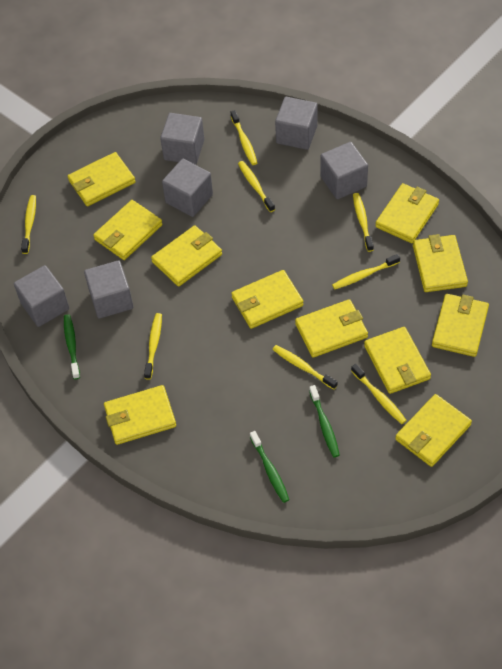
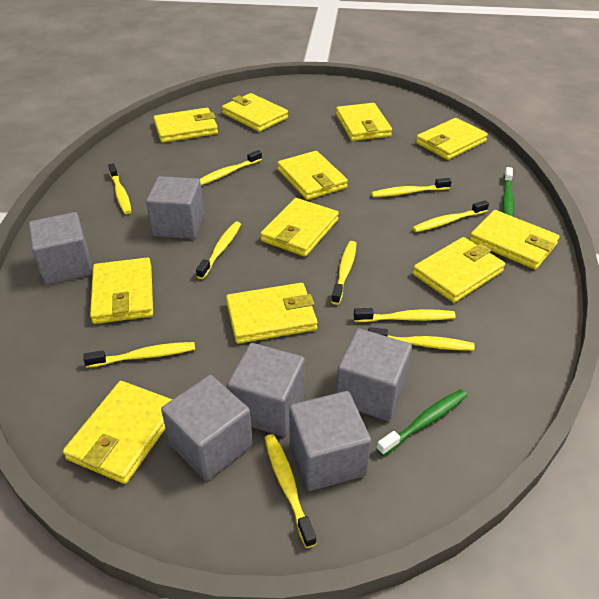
green toothbrush: [64,314,80,379] [250,431,289,503] [309,385,340,457] = 3 -> [377,389,467,456] [503,167,514,216] = 2
yellow toothbrush: [21,195,36,254] [144,313,162,380] [231,110,257,165] [238,161,275,212] [272,345,338,390] [332,254,400,289] [351,364,407,424] [353,193,374,252] = 8 -> [83,342,195,368] [108,163,132,214] [196,222,241,279] [200,150,262,185] [265,434,317,548] [331,241,357,305] [354,308,456,322] [368,327,475,351] [371,178,452,197] [412,200,489,232] = 10

